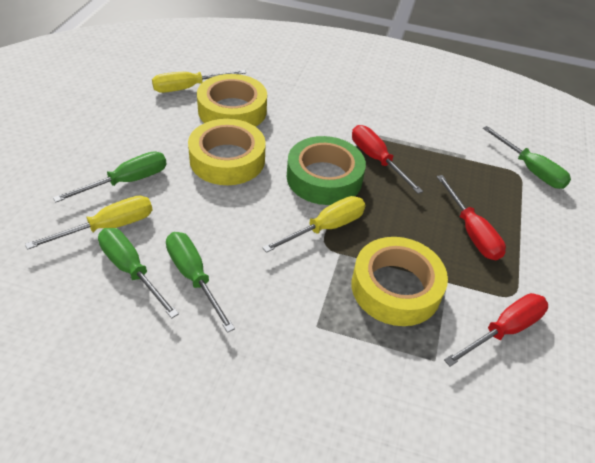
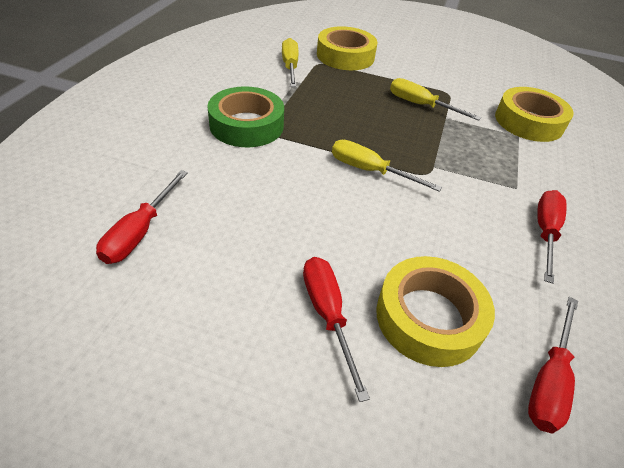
green screwdriver: [53,151,167,202] [98,228,179,318] [166,232,235,333] [483,126,571,189] = 4 -> none = 0
red screwdriver: [352,125,423,194] [437,175,506,261] [444,293,548,366] = 3 -> [96,170,188,264] [303,257,370,402] [528,297,578,434] [537,190,567,284] = 4

